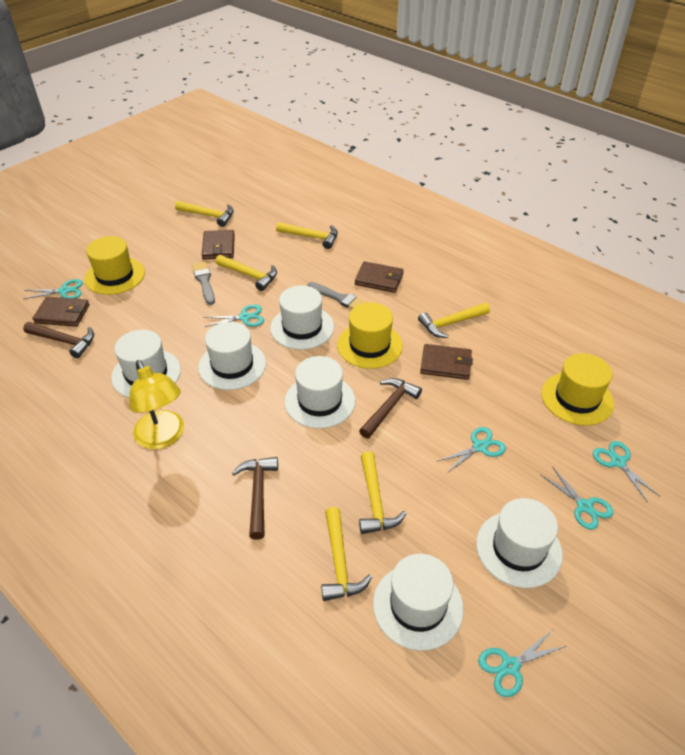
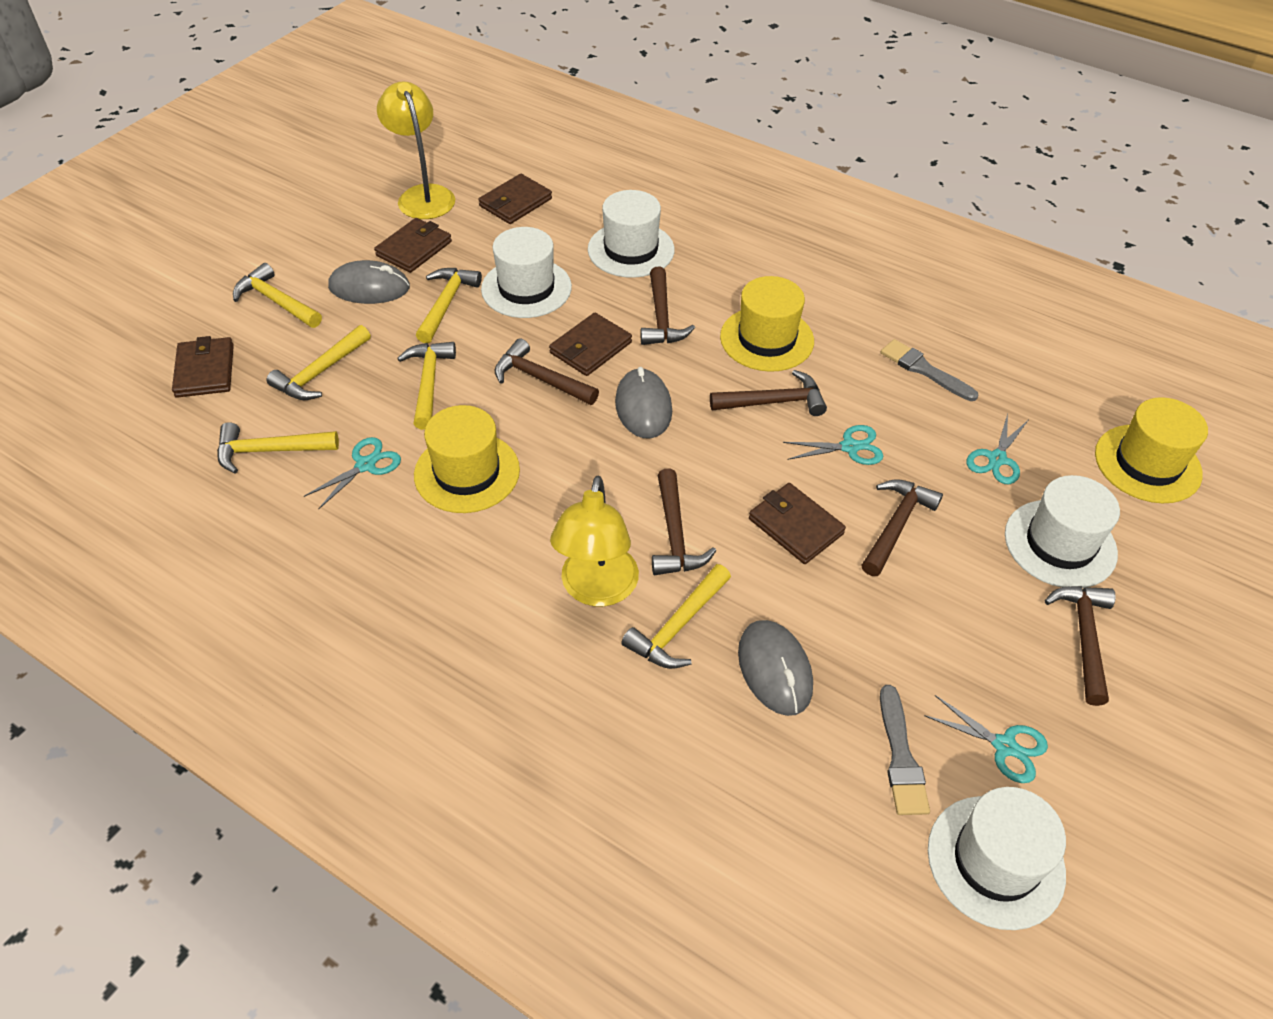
brown hammer: [23,322,94,358] [232,457,278,540] [359,378,422,439] = 3 -> [495,338,599,405] [641,267,695,345] [652,469,716,575] [710,370,827,416] [862,479,943,576] [1044,586,1116,706] = 6
brown wallet: [33,297,89,327] [202,230,235,259] [355,261,404,293] [420,344,473,380] = 4 -> [172,336,234,398] [374,218,452,273] [478,174,552,224] [549,313,632,376] [749,483,846,564] = 5
grey mouse: none = 0 -> [328,260,410,304] [615,367,672,439] [738,620,813,716] = 3
turquoise scissors: [24,279,83,299] [203,304,264,327] [438,427,506,473] [478,631,566,697] [541,467,614,530] [593,441,660,501] = 6 -> [304,437,401,510] [783,425,883,465] [924,695,1048,783] [966,413,1028,484] = 4
white hat: [111,330,181,398] [198,322,266,390] [270,285,334,350] [284,356,355,429] [373,554,464,651] [476,498,563,588] = 6 -> [481,227,572,318] [588,190,675,278] [928,787,1066,930] [1005,475,1120,588] = 4
yellow lamp: [129,360,184,449] = 1 -> [377,81,455,219] [550,475,639,607] = 2

